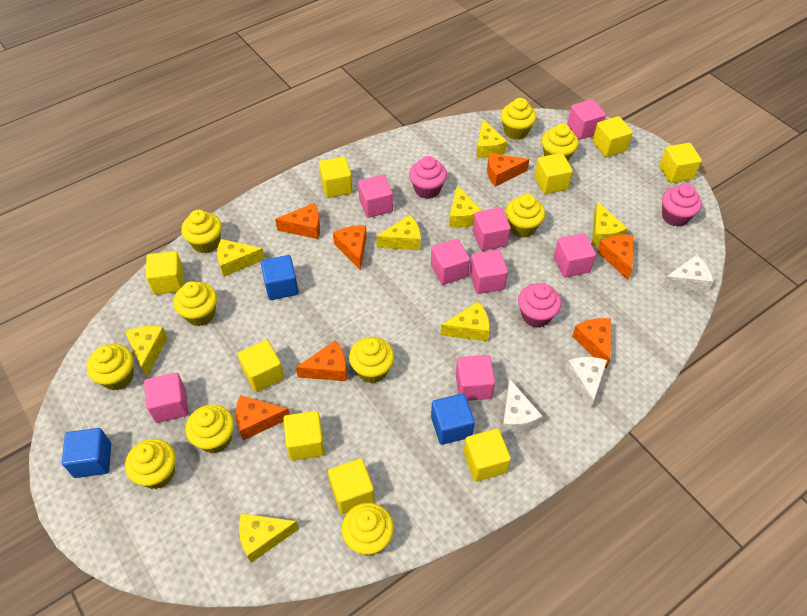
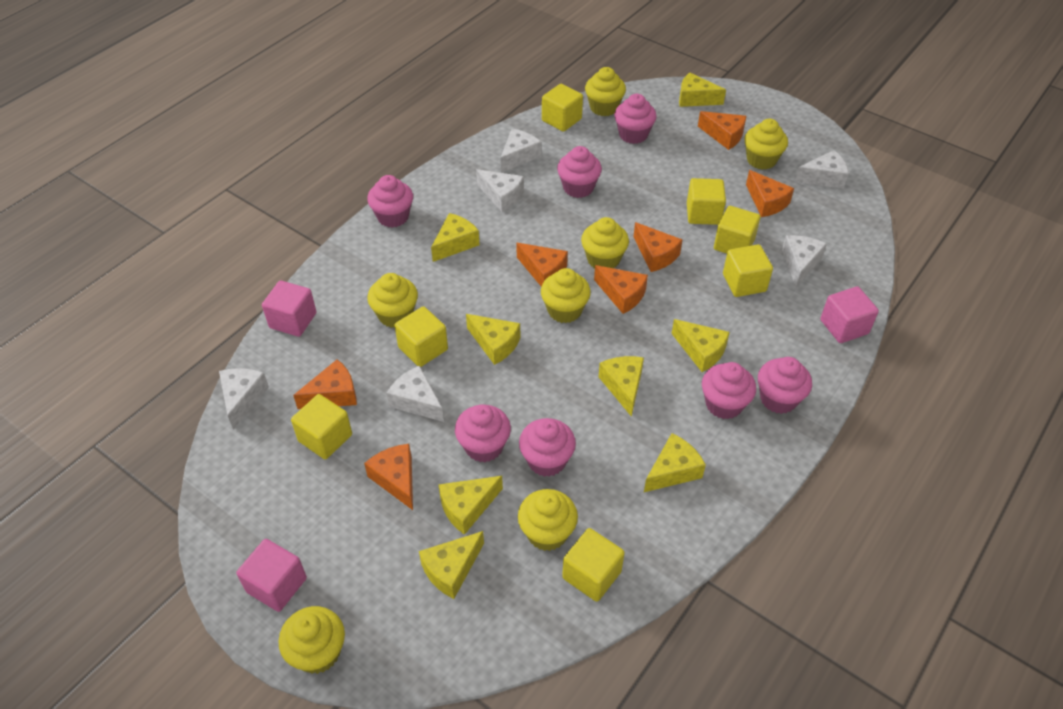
blue cube: [62,428,111,478] [261,255,299,300] [431,393,475,445] = 3 -> none = 0
pink cube: [144,372,189,423] [358,175,393,218] [431,239,470,285] [456,355,495,401] [469,250,508,294] [473,207,511,251] [554,233,596,278] [567,99,606,140] = 8 -> [236,539,307,612] [262,280,317,337] [820,286,879,343] = 3
pink cupcake: [409,156,447,199] [518,283,561,328] [662,183,702,227] = 3 -> [367,175,413,228] [455,404,511,462] [519,418,576,477] [557,146,602,198] [614,94,657,144] [702,362,756,419] [758,357,812,414] = 7
white cheese: [501,379,543,434] [565,357,607,410] [661,255,713,292] = 3 -> [219,368,269,430] [387,366,444,422] [476,169,524,212] [500,129,541,173] [782,235,827,287] [795,150,849,189] = 6
yellow cube: [146,251,184,295] [238,340,284,392] [283,411,325,461] [319,157,353,198] [328,458,375,514] [464,429,511,482] [534,153,573,194] [593,116,633,157] [659,143,702,183] = 9 -> [291,394,352,459] [395,306,448,367] [542,84,583,132] [562,528,625,602] [687,178,726,225] [714,206,760,254] [723,244,773,297] = 7
yellow cupcake: [87,344,134,391] [125,439,176,489] [174,281,217,326] [181,210,222,253] [186,404,234,453] [342,503,394,555] [349,337,394,383] [501,98,536,140] [506,194,545,238] [542,124,578,161] = 10 -> [279,606,345,674] [367,273,418,328] [518,489,578,551] [541,268,591,323] [581,217,629,268] [585,67,626,116] [744,119,788,170] = 7

